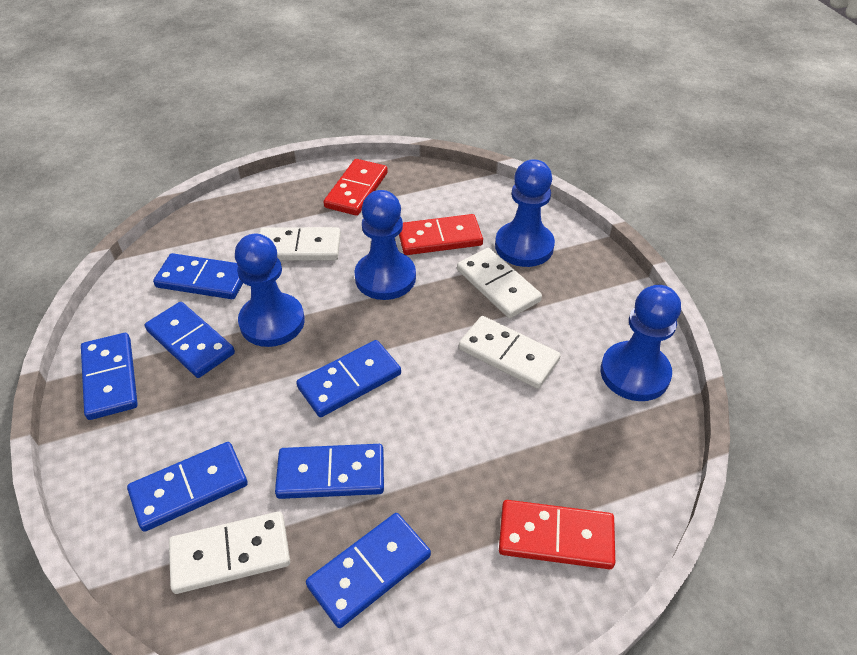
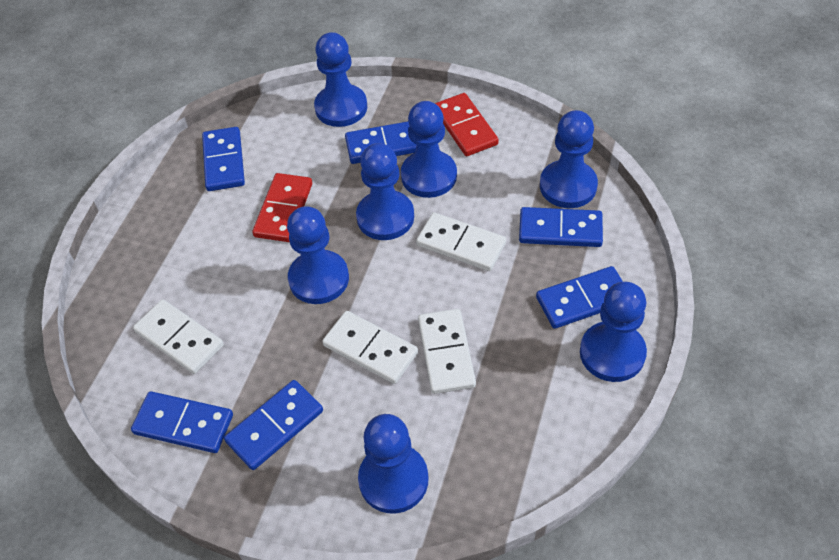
blue domino: [81,333,138,420] [127,442,248,532] [145,302,235,378] [153,253,243,299] [275,444,384,499] [296,340,401,417] [306,513,431,628] = 7 -> [131,391,233,453] [202,127,245,191] [224,380,323,470] [345,122,416,164] [519,207,603,247] [536,266,623,329] = 6
blue pawn: [235,234,305,347] [354,190,416,300] [495,159,555,267] [601,285,681,401] = 4 -> [287,206,349,304] [314,32,367,127] [356,143,414,240] [358,414,429,514] [401,101,457,198] [540,110,598,208] [580,282,647,382] = 7
red domino: [324,159,388,216] [399,214,483,255] [499,500,615,569] = 3 -> [252,173,312,242] [435,93,499,156] = 2

